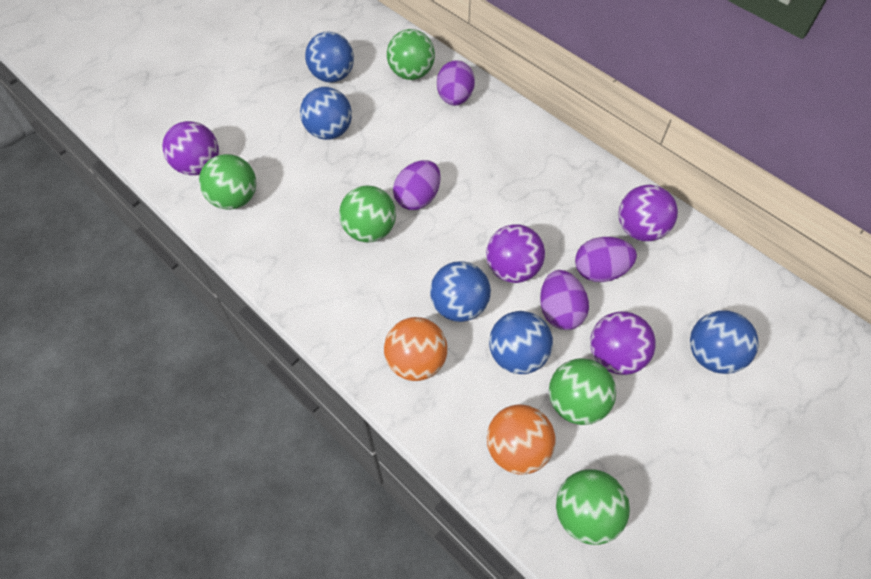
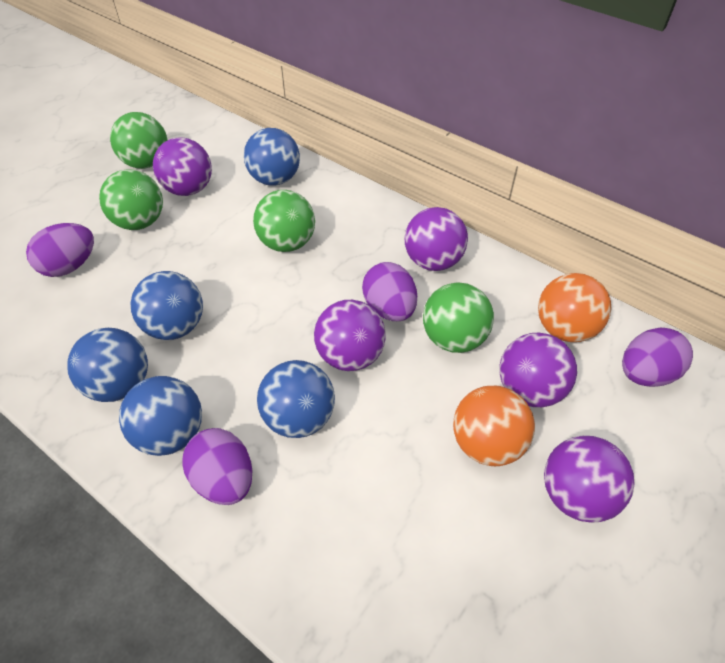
green ball: [199,154,256,210] [339,185,396,242] [387,29,435,80] [549,358,616,425] [556,469,630,545] = 5 -> [99,169,163,230] [110,112,167,169] [253,190,315,252] [423,282,494,353] = 4
purple ball: [162,121,219,175] [486,224,545,283] [590,311,656,375] [619,185,678,241] = 4 -> [153,137,212,196] [314,300,386,371] [404,207,468,271] [500,333,577,407] [544,436,634,523] = 5

